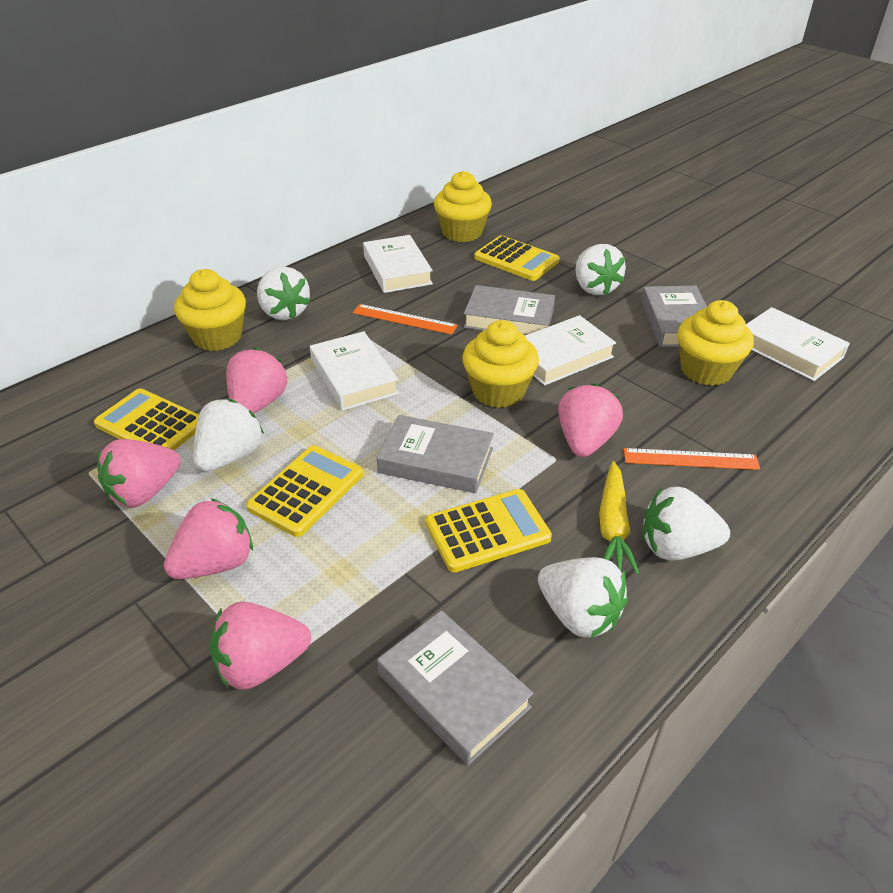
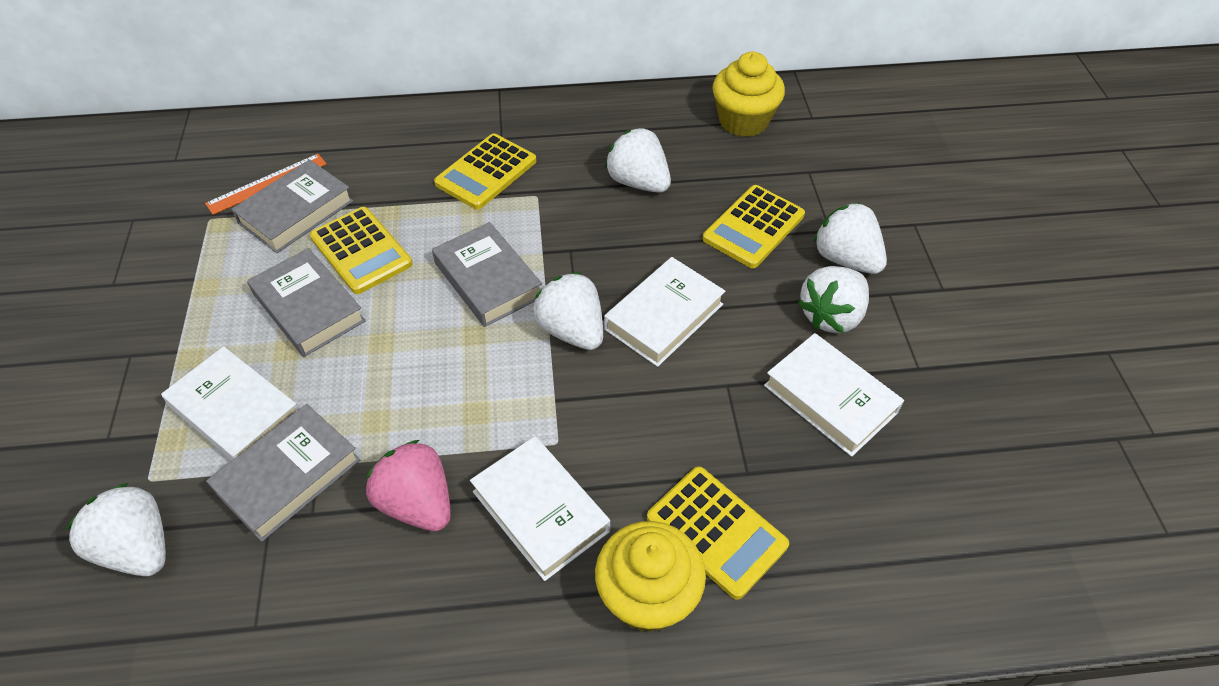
orange ruler: [353,304,458,335] [624,448,760,470] = 2 -> [205,154,327,215] = 1
pink strawberry: [97,439,181,507] [164,498,253,579] [210,602,311,690] [226,347,288,413] [558,384,623,457] = 5 -> [366,440,451,531] = 1
yellow carrot: [599,461,640,575] = 1 -> none = 0
yellow cupcake: [174,269,246,351] [434,171,492,242] [462,320,539,408] [677,300,754,386] = 4 -> [595,521,706,633] [712,52,785,137] = 2

